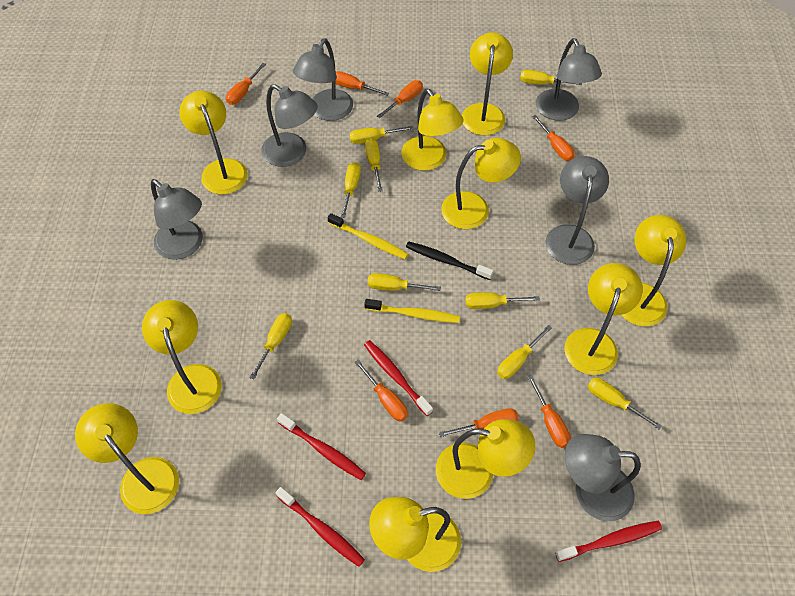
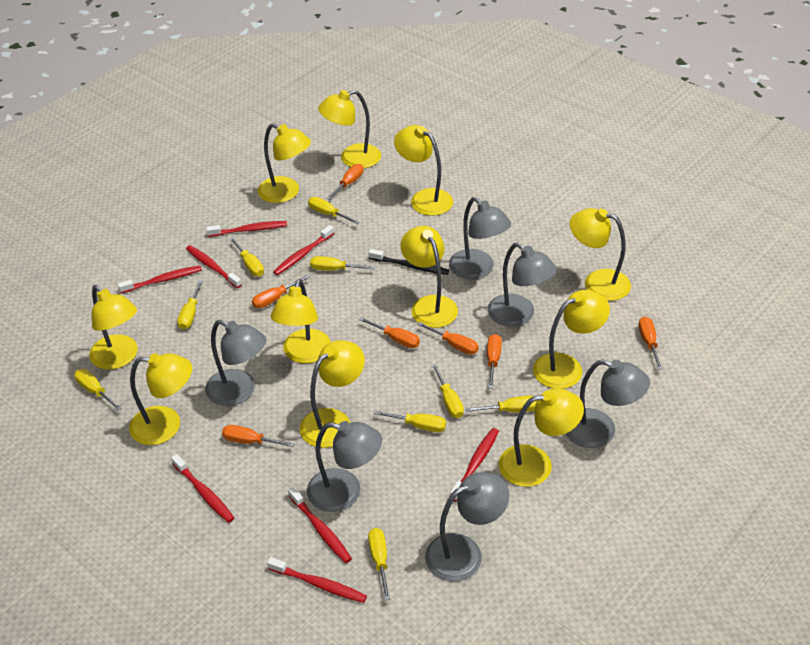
red toothbrush: [276,487,365,567] [277,413,366,480] [364,340,433,416] [555,521,662,562] = 4 -> [118,266,202,293] [171,454,234,523] [186,245,242,288] [206,221,287,237] [267,557,367,603] [273,225,334,275] [288,487,352,563] [450,428,499,501] = 8
yellow lamp: [75,403,179,514] [142,300,222,414] [179,91,248,195] [369,497,461,572] [401,89,464,171] [436,419,535,499] [441,138,521,229] [462,32,513,135] [564,263,643,375] [621,215,686,326] = 10 -> [89,285,138,370] [129,353,192,445] [258,123,311,203] [271,279,331,364] [300,340,365,448] [318,90,381,168] [394,125,453,216] [400,226,458,328] [499,388,584,487] [533,290,610,389] [570,208,631,301] = 11
yellow toothbrush: [327,213,408,259] [364,299,460,323] = 2 -> none = 0

